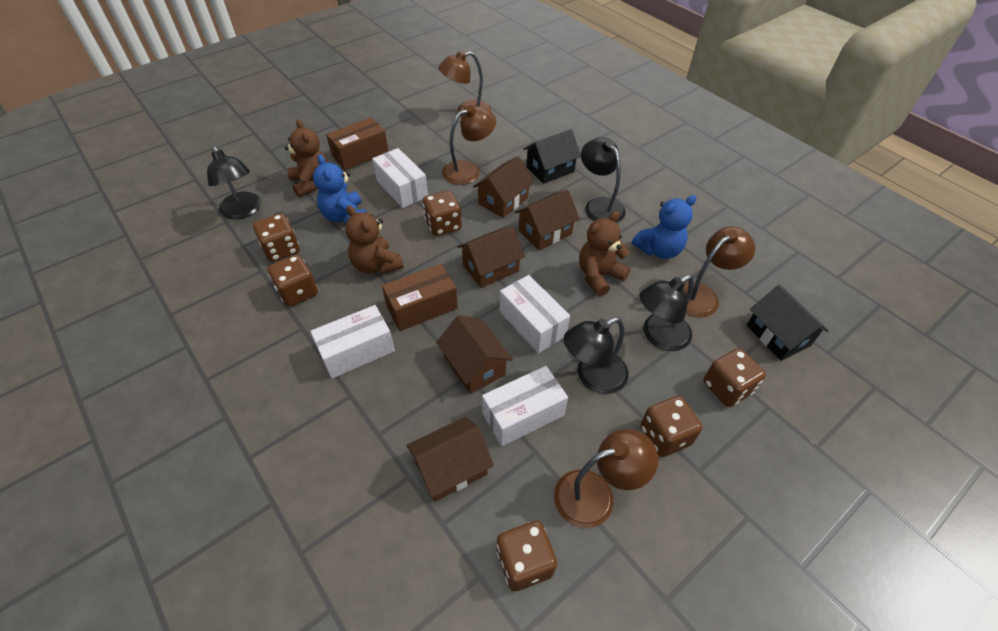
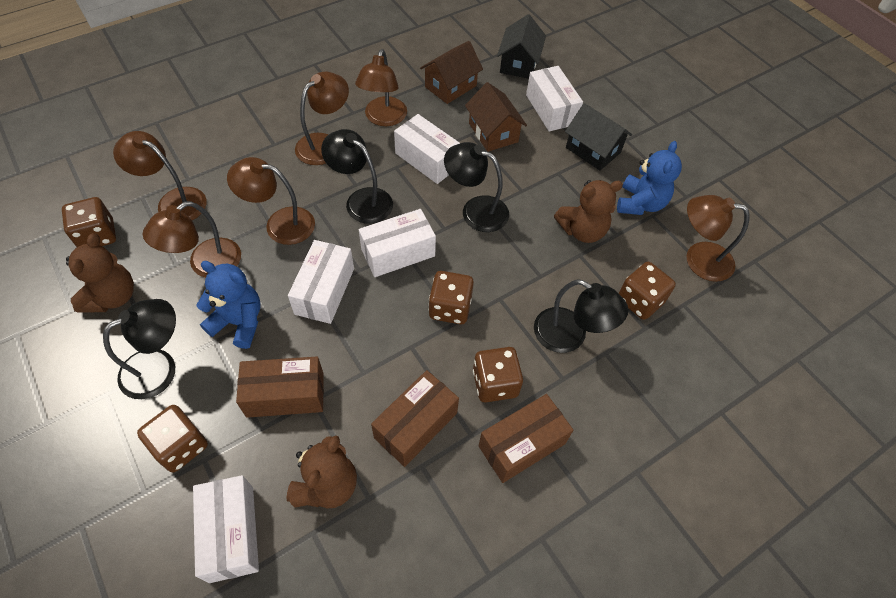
brown box: [326,118,389,170] [382,264,458,331] = 2 -> [236,357,324,418] [371,370,459,467] [478,394,573,483] = 3
brown dice: [253,213,300,262] [267,255,318,307] [423,191,462,236] [497,521,557,591] [641,396,702,457] [703,348,766,407] = 6 -> [62,197,116,247] [137,405,208,472] [429,271,474,324] [473,347,523,403] [619,262,676,320] = 5
brown house: [406,417,494,502] [436,315,513,394] [457,225,525,288] [473,156,534,218] [515,189,580,250] = 5 -> [420,41,483,104] [465,82,527,152] = 2
brown lamp: [438,51,491,116] [442,105,496,185] [554,429,658,528] [682,226,755,317] = 4 -> [113,131,207,220] [143,201,241,278] [227,157,315,245] [295,72,349,165] [355,49,407,126] [687,195,750,282] = 6
white box: [310,305,395,379] [372,148,428,208] [482,366,568,446] [500,275,570,353] = 4 -> [193,475,259,583] [288,240,354,324] [359,209,436,277] [394,114,460,184] [526,66,583,131] = 5

